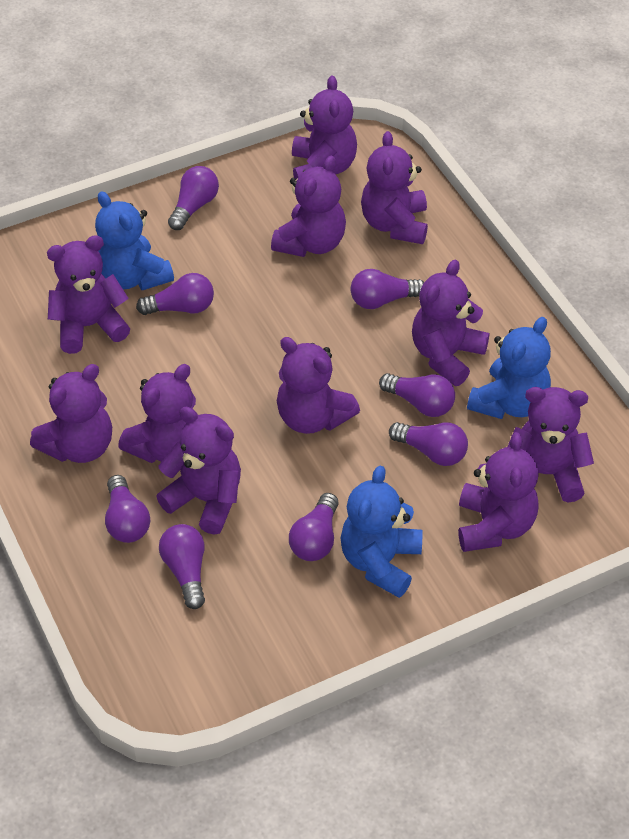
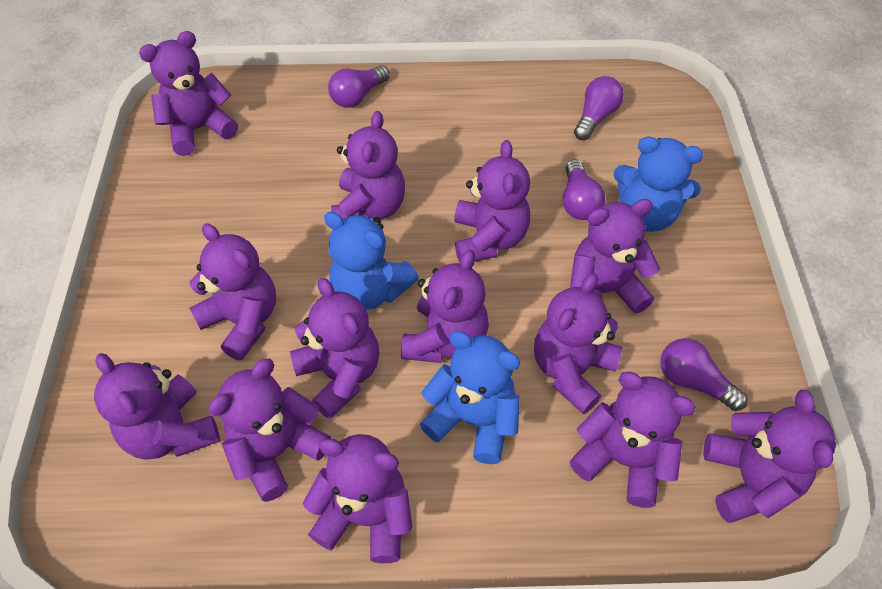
purple light bulb: [105,475,150,543] [136,273,214,315] [159,524,205,609] [168,166,219,230] [289,493,339,561] [350,269,424,309] [379,373,455,417] [389,422,468,466] = 8 -> [328,65,390,107] [562,159,605,220] [574,76,624,140] [660,338,748,411] = 4
purple teddy bear: [30,364,112,463] [47,235,130,354] [118,364,198,463] [156,407,241,535] [271,156,346,257] [277,337,360,434] [292,76,357,179] [361,131,428,244] [412,260,489,386] [458,432,539,552] [507,387,594,502] = 11 -> [94,353,220,460] [139,31,238,156] [189,223,276,361] [208,359,331,502] [290,278,379,419] [303,434,412,563] [331,111,405,219] [401,250,489,363] [454,140,530,263] [534,273,622,414] [570,199,660,313] [570,372,696,508] [703,390,836,523] = 13

